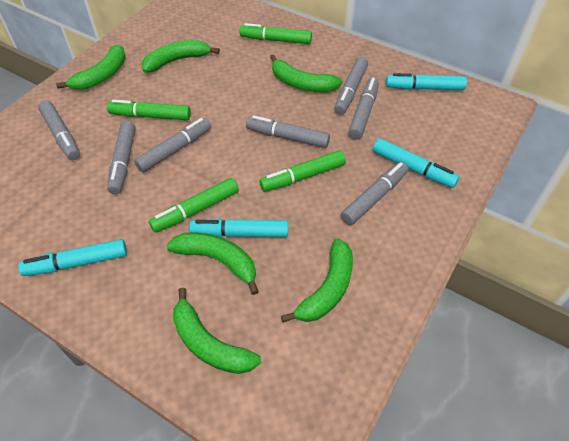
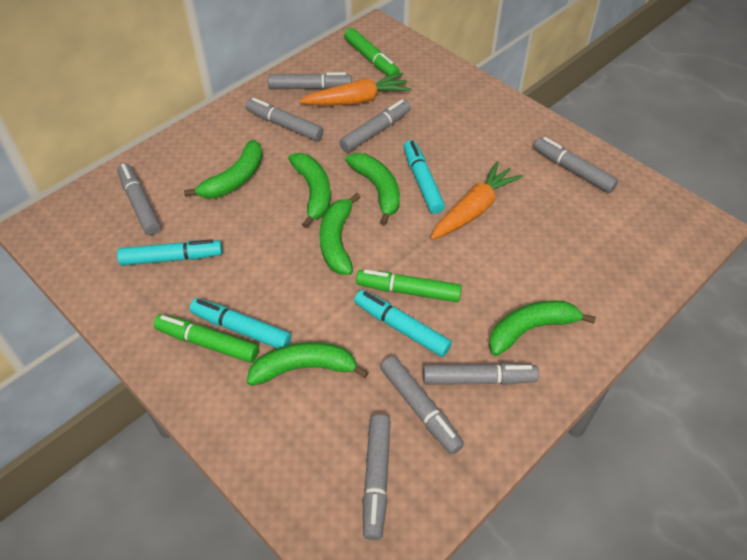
green marker: [107,100,191,120] [149,178,239,233] [239,23,312,44] [259,150,346,192] = 4 -> [154,314,259,363] [344,28,400,76] [356,270,462,302] = 3
grey marker: [38,100,80,160] [107,121,136,194] [134,118,211,172] [246,115,330,148] [334,57,368,115] [341,162,408,225] [348,78,379,140] = 7 -> [117,163,161,235] [246,98,324,141] [268,72,352,89] [339,99,411,152] [363,414,390,540] [380,356,464,454] [423,363,539,385] [534,137,618,193] = 8
orange carrot: none = 0 -> [299,72,411,105] [430,161,523,240] = 2

